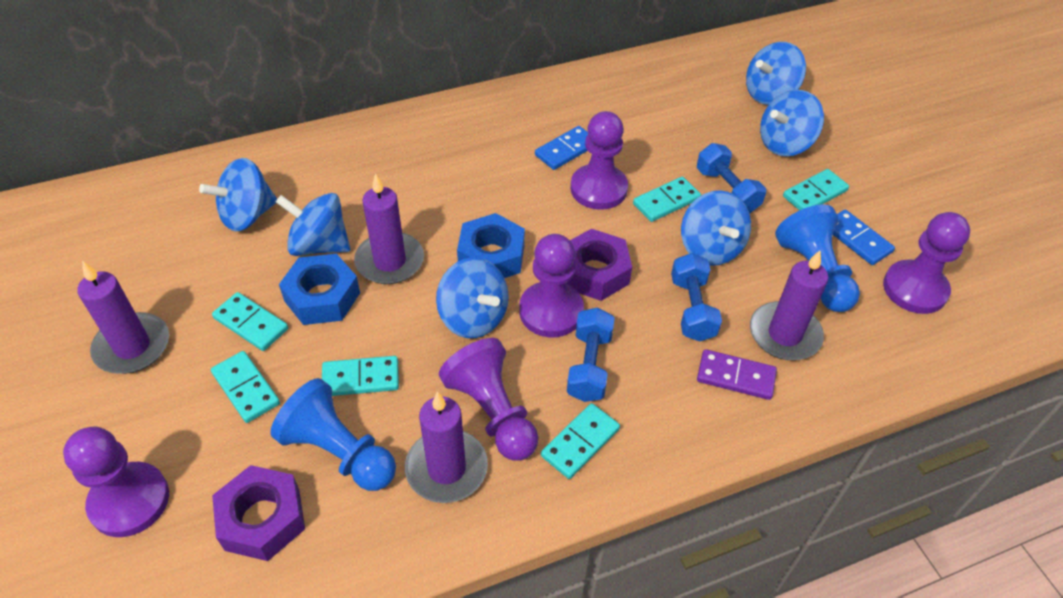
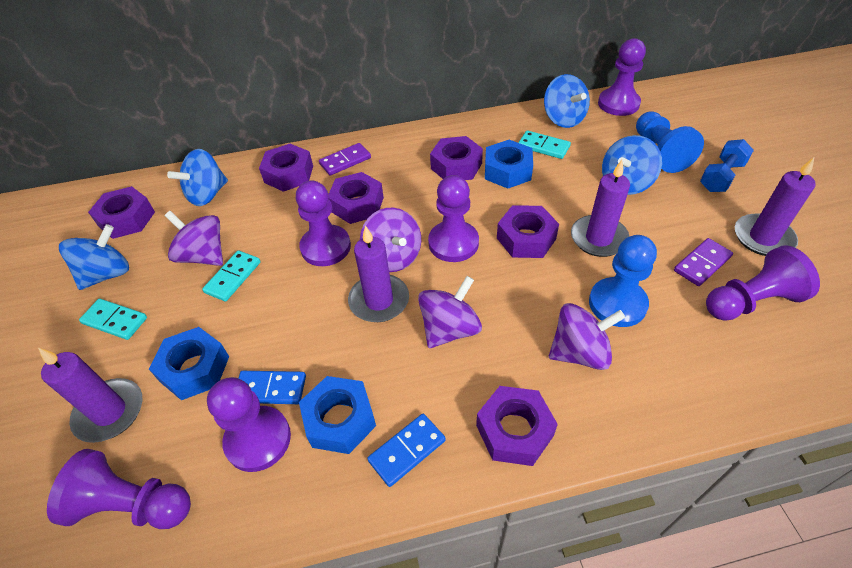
blue dumbbell: [567,307,615,402] [671,253,722,341] [697,143,766,213] = 3 -> [700,139,754,192] = 1
blue nut: [279,254,360,325] [457,213,525,278] = 2 -> [149,327,229,400] [299,376,376,454] [485,140,533,189] = 3
blue spinning top: [199,158,277,232] [276,193,350,256] [436,257,509,338] [681,190,751,266] [746,42,806,105] [760,90,824,156] = 6 -> [59,224,129,290] [167,149,228,206] [544,74,590,128] [602,135,662,195] = 4
purple domino: [697,349,777,400] = 1 -> [319,143,371,176] [674,238,733,286] = 2
purple nut: [212,465,305,561] [566,229,632,301] = 2 -> [88,186,155,239] [259,144,313,192] [328,172,384,224] [430,136,483,180] [476,386,558,466] [497,205,559,258] = 6
purple pawn: [63,427,169,537] [439,338,538,461] [519,234,584,337] [571,111,628,210] [883,212,970,314] = 5 -> [47,449,191,529] [207,377,291,472] [296,180,351,266] [428,175,479,262] [598,38,646,116] [706,245,820,321] = 6
purple spinning top: none = 0 -> [165,211,223,266] [360,208,421,272] [418,276,482,348] [549,303,626,370] = 4
turquoise domino: [211,351,280,423] [212,292,288,351] [322,356,399,396] [541,403,620,479] [633,177,701,222] [783,169,849,211] = 6 -> [79,299,147,340] [202,251,260,302] [518,131,571,159] = 3

